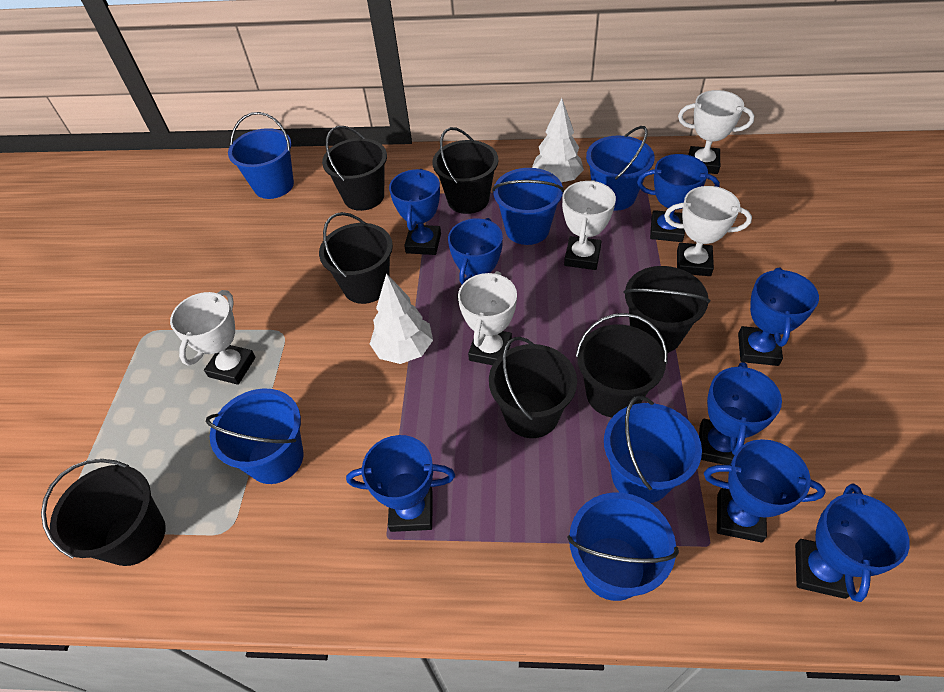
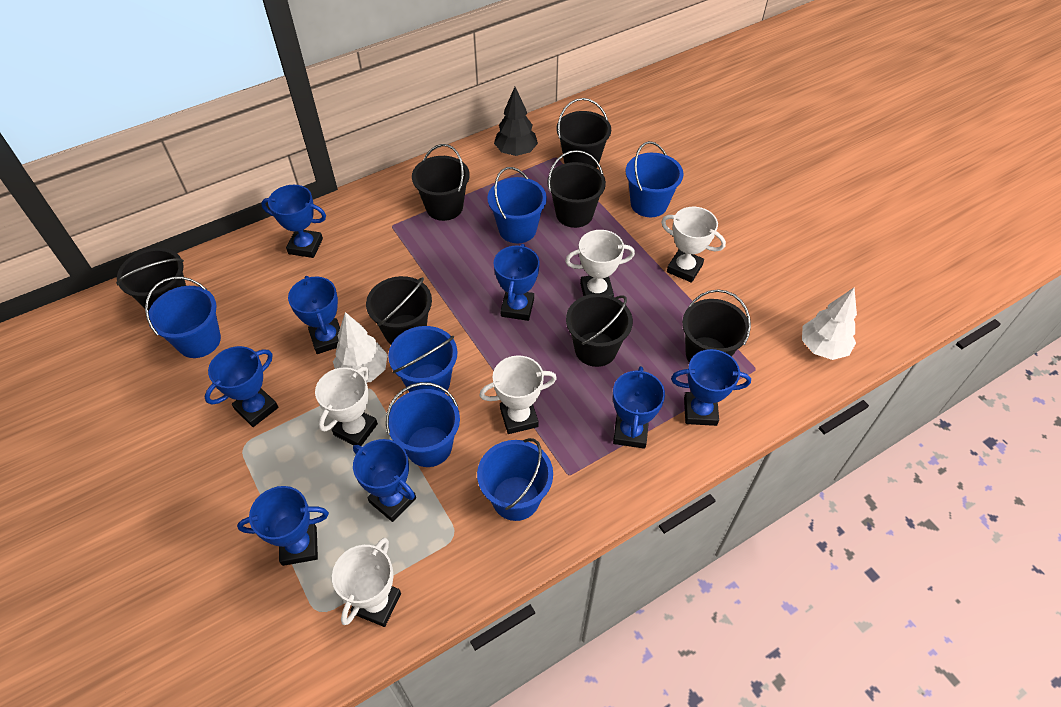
black tree: none = 0 -> [494,87,538,156] = 1

